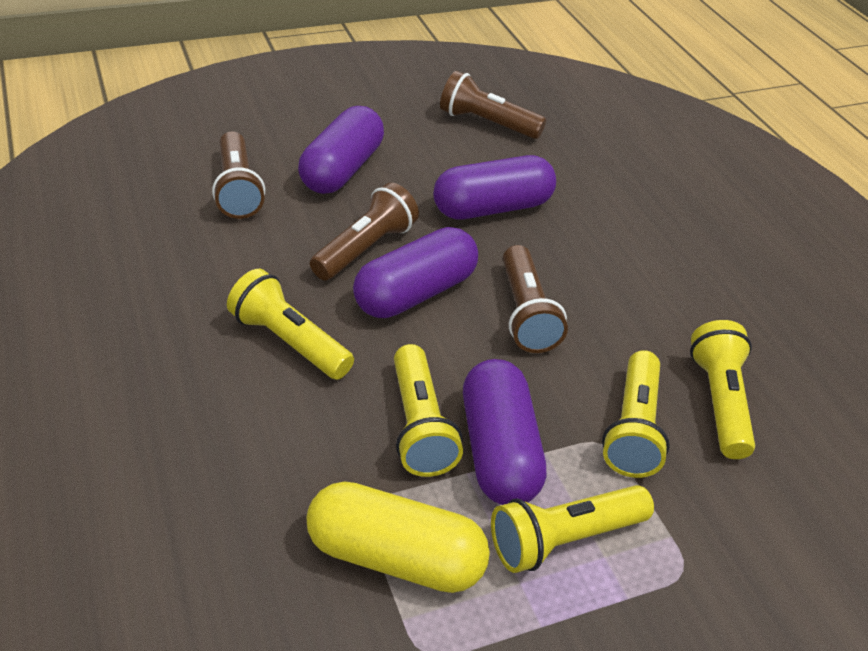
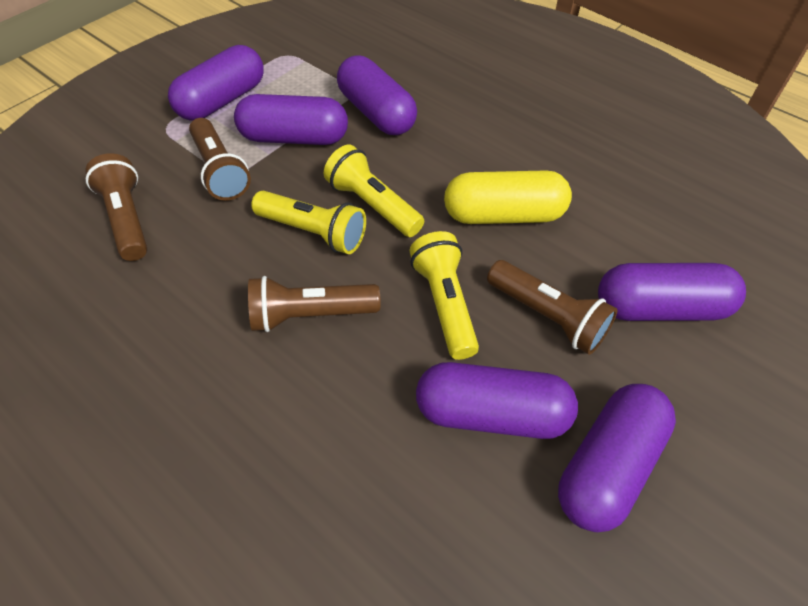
purple capsule: [298,106,384,194] [353,227,478,318] [433,155,556,220] [463,359,546,505] = 4 -> [168,45,264,120] [234,94,348,145] [337,55,417,135] [416,362,578,439] [558,384,676,532] [598,263,746,321] = 6
yellow flashlight: [227,269,354,380] [394,344,463,477] [491,485,654,573] [602,350,670,478] [690,320,755,459] = 5 -> [251,191,366,254] [324,144,424,237] [409,231,479,360] = 3

